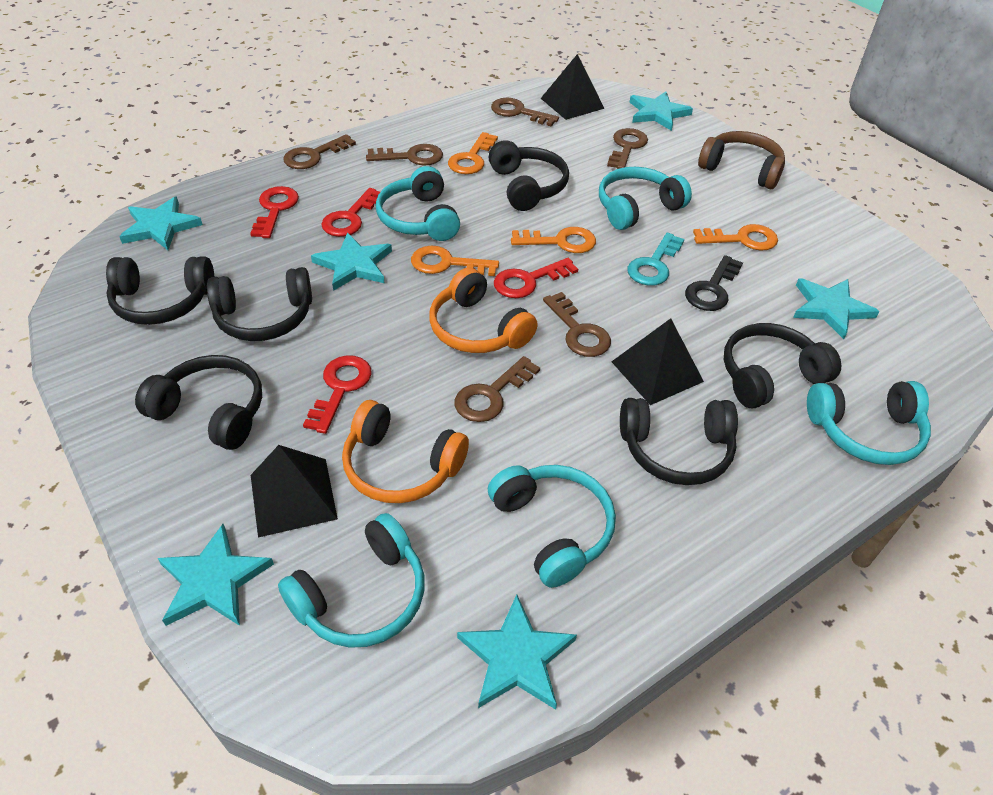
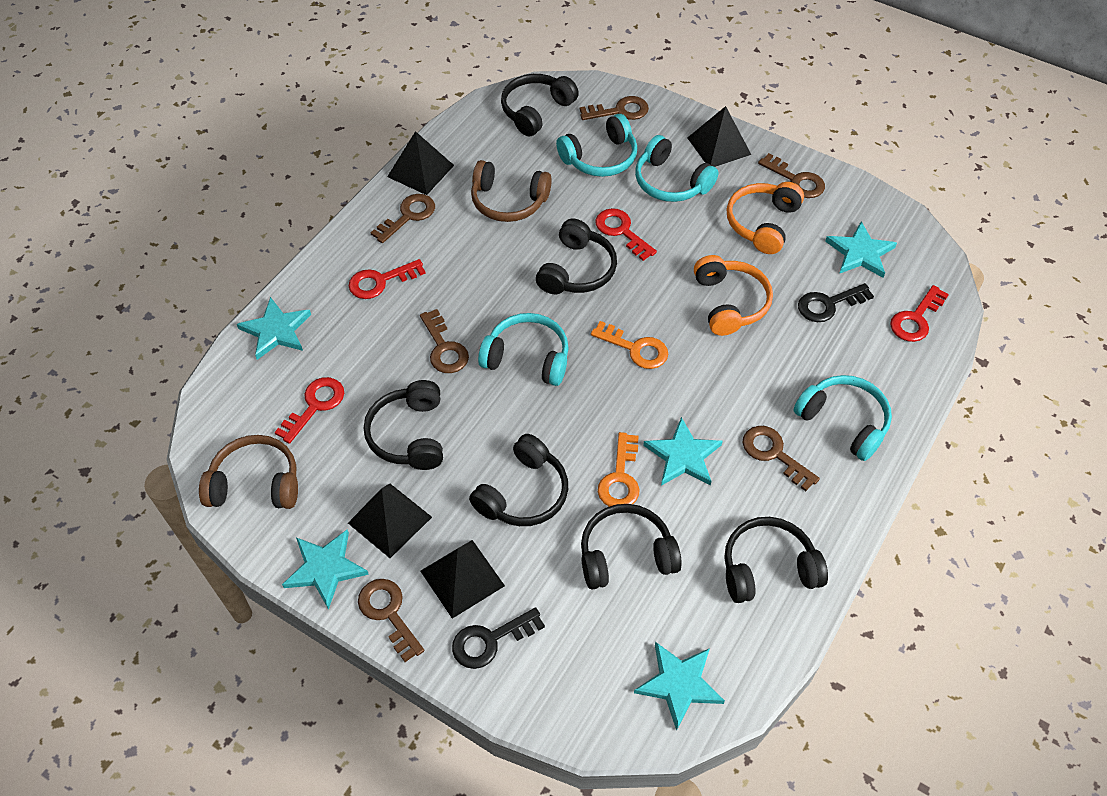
black key: [685,255,743,311] = 1 -> [452,607,545,669] [798,283,874,322] = 2
black pyramid: [251,445,338,538] [540,54,604,120] [611,318,704,405] = 3 -> [348,484,432,558] [387,131,454,195] [421,540,505,619] [687,106,751,167] = 4
brown headphones: [698,131,785,189] = 1 -> [199,435,298,509] [471,160,552,222] = 2
orange key: [411,246,499,276] [448,132,498,174] [511,227,596,253] [693,224,778,251] = 4 -> [591,321,668,369] [598,432,640,507] = 2
turquoise headphones: [278,513,425,648] [376,166,460,241] [488,465,616,588] [599,167,692,230] [807,381,931,465] = 5 -> [478,313,569,386] [556,114,637,177] [635,135,719,202] [793,375,892,461] = 4
turquoise key: [628,233,684,286] = 1 -> none = 0
turquoise star: [119,197,203,250] [158,524,274,626] [311,232,392,291] [457,595,577,710] [630,91,693,131] [793,278,879,339] = 6 -> [237,297,311,360] [282,529,369,610] [634,642,725,731] [643,417,723,486] [825,221,897,278] = 5

